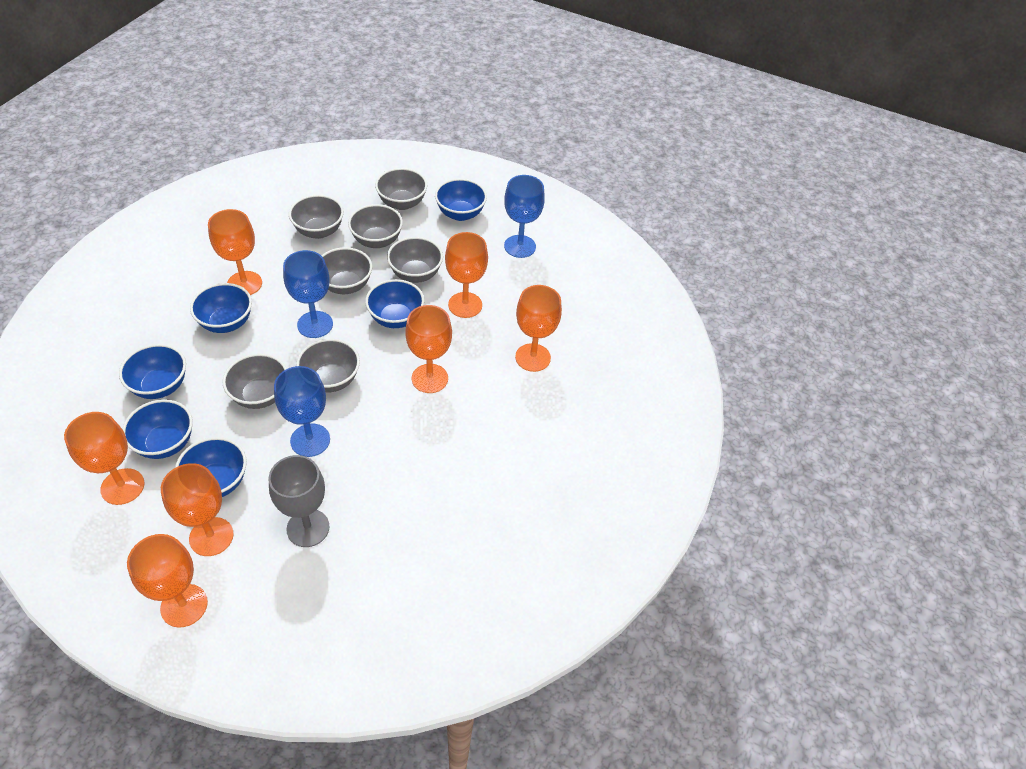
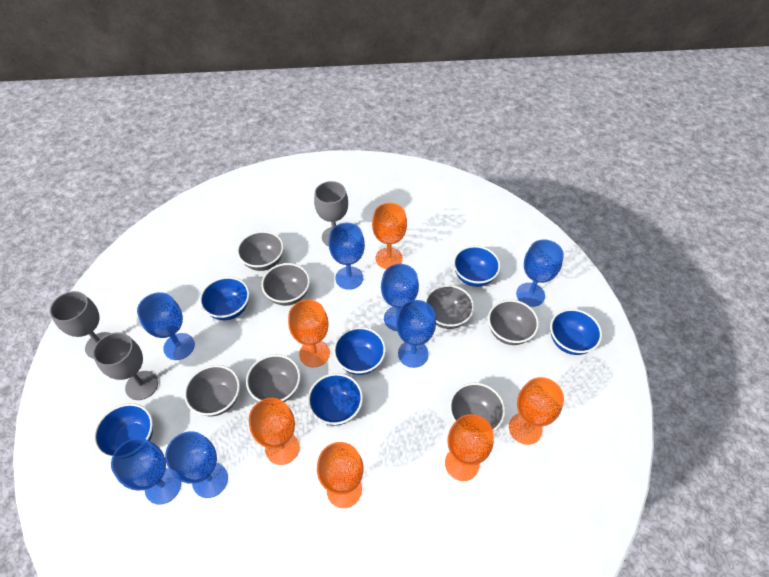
blue goblet: [274,366,330,457] [283,250,333,338] [504,175,545,258] = 3 -> [111,438,181,505] [137,292,195,360] [165,431,228,498] [329,223,365,290] [381,264,419,331] [396,300,436,368] [516,239,564,307] = 7
grey goblet: [269,455,330,547] = 1 -> [50,291,111,359] [93,332,158,400] [314,181,348,246] = 3
orange goblet: [64,412,145,505] [127,534,208,628] [161,463,234,556] [208,209,262,295] [405,305,452,393] [445,232,488,318] [515,285,562,372] = 7 -> [249,398,299,465] [288,300,330,367] [317,442,364,508] [372,203,407,269] [445,414,494,481] [509,377,564,445] = 6

